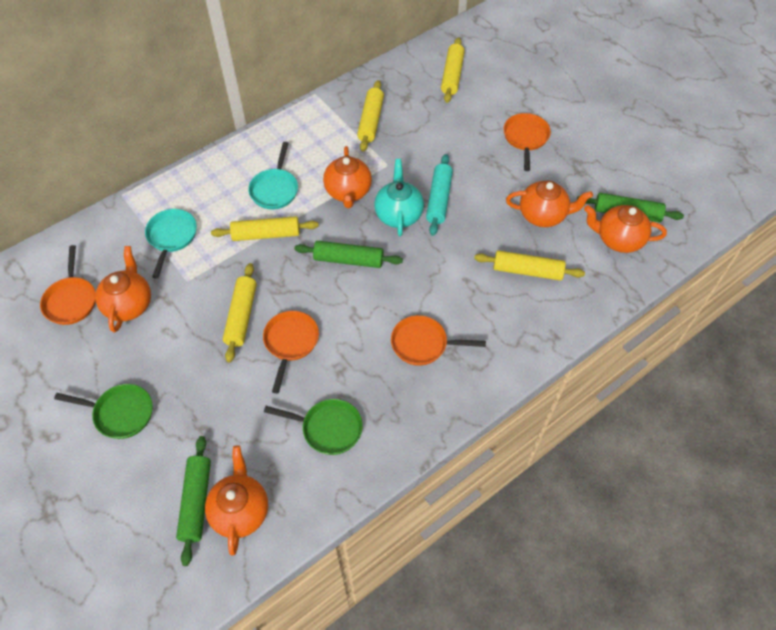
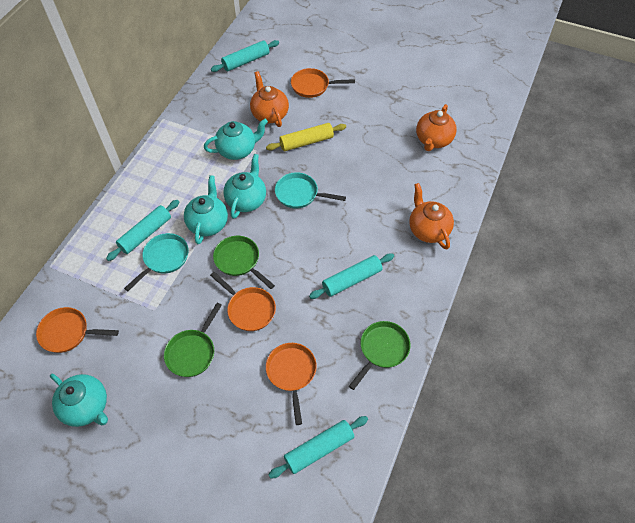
green pan: [54,384,153,439] [264,399,363,455] = 2 -> [164,303,222,377] [213,236,275,289] [349,321,411,390] = 3
green rolling pin: [176,436,211,566] [294,241,403,268] [577,193,684,222] = 3 -> none = 0
orange teapot: [95,246,151,332] [205,445,268,556] [323,146,372,208] [506,181,593,227] [584,205,667,253] = 5 -> [250,71,289,127] [409,183,454,250] [416,104,457,151] = 3
turquoise rolling pin: [426,154,453,236] = 1 -> [106,200,179,261] [211,40,279,72] [268,416,368,479] [309,253,394,299] = 4
turquoise teapot: [374,159,424,236] = 1 -> [50,374,108,427] [184,175,228,245] [204,119,268,160] [223,154,266,219] = 4
yellow rolling pin: [211,216,319,241] [223,263,257,363] [357,80,384,152] [441,37,465,103] [474,250,585,281] = 5 -> [266,123,346,151] = 1

